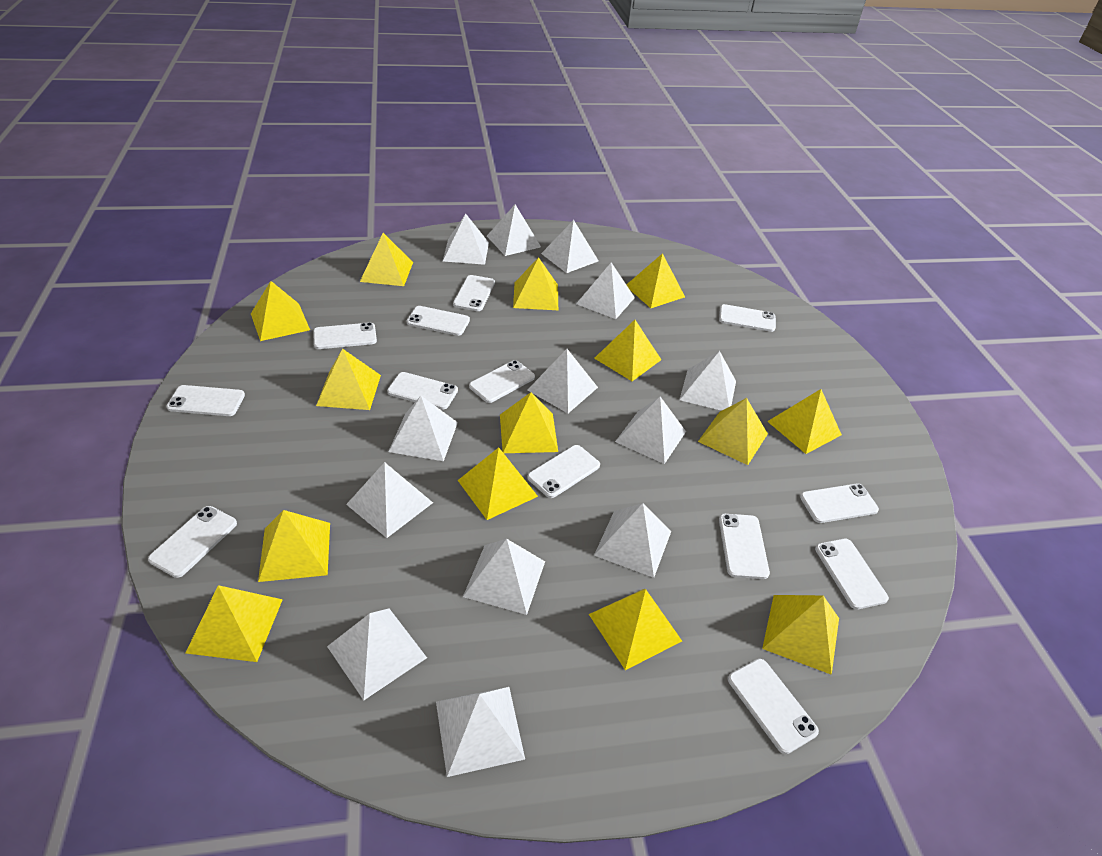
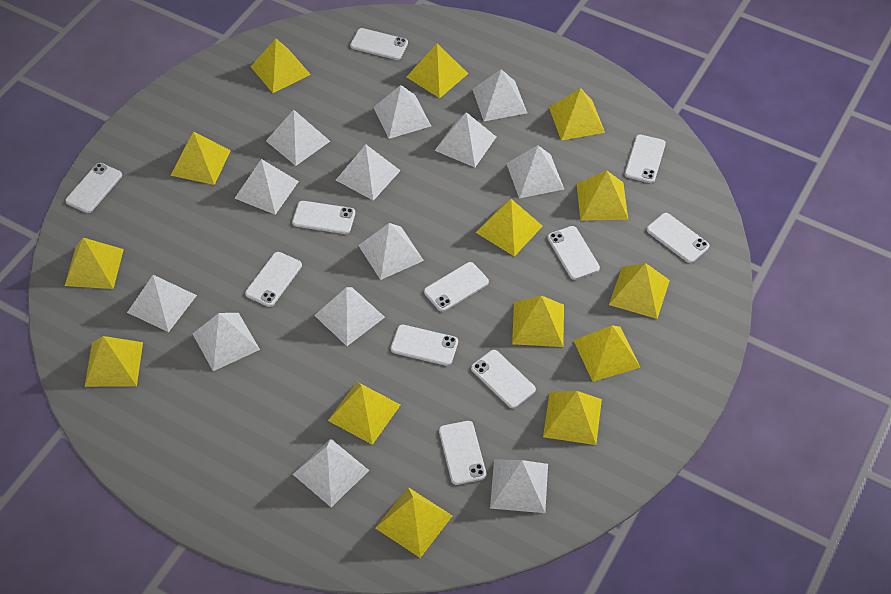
white phone: [148,506,237,578] [166,385,245,416] [313,322,377,349] [387,372,458,409] [407,306,470,336] [453,275,495,311] [469,360,535,403] [527,445,600,498] [719,304,776,332] [719,514,770,579] [728,659,819,754] [800,484,879,523] [815,539,889,610] = 13 -> [65,163,122,213] [245,252,302,307] [292,201,355,234] [350,28,408,60] [391,325,458,366] [424,262,489,312] [439,421,486,485] [471,350,536,408] [547,226,600,280] [625,135,666,183] [647,213,709,263] = 11

